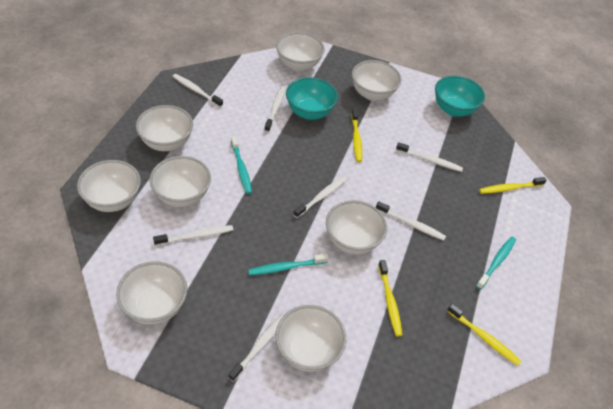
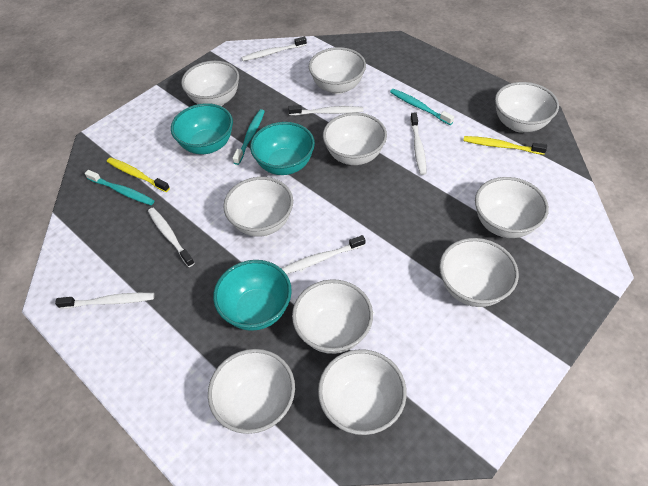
turquoise bowl: [286,77,338,120] [435,76,485,117] = 2 -> [171,103,233,154] [213,260,292,331] [250,122,315,175] = 3
white bowl: [77,160,141,212] [116,261,187,325] [136,105,193,151] [150,156,211,207] [275,305,346,372] [276,32,325,71] [326,200,387,255] [352,60,401,101] = 8 -> [181,61,239,106] [208,349,295,434] [223,177,293,237] [292,279,373,354] [309,47,366,94] [318,349,407,435] [323,113,387,165] [439,238,519,307] [475,177,549,238] [495,82,559,132] = 10
white toothbrush: [153,225,233,246] [172,74,223,107] [228,313,285,382] [264,87,286,132] [293,176,347,218] [376,201,446,241] [396,142,463,172] = 7 -> [55,293,154,309] [148,208,195,267] [241,37,307,61] [281,235,365,274] [288,105,364,115] [410,113,427,175] = 6
yellow toothbrush: [351,109,362,162] [378,260,402,337] [447,304,521,366] [479,177,546,194] = 4 -> [107,157,170,192] [463,136,547,155] = 2

